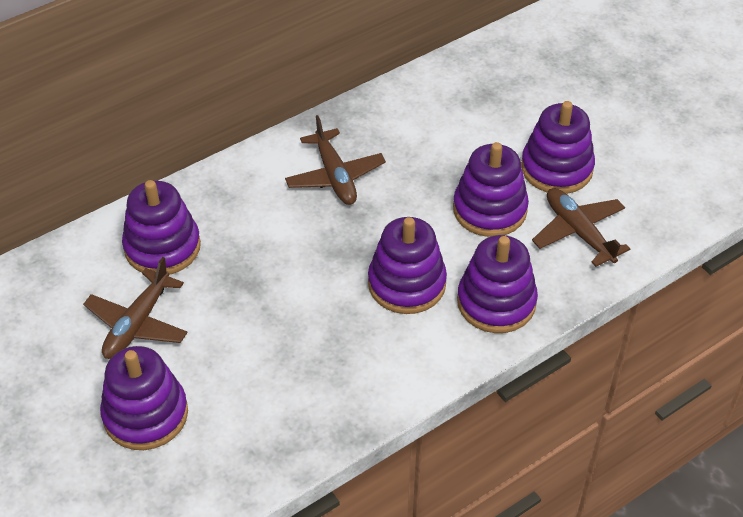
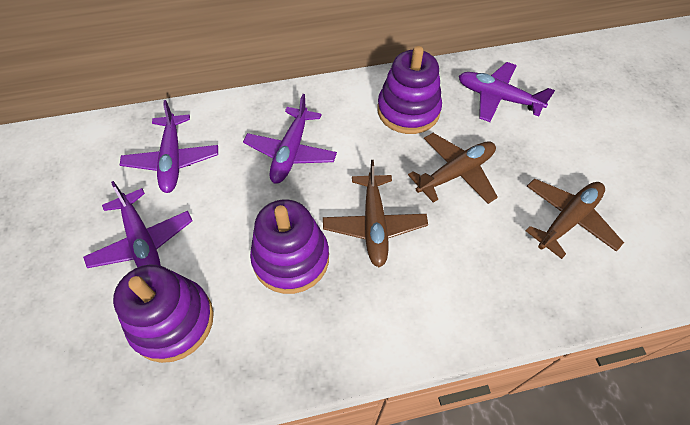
purple plane: none = 0 -> [83,181,192,268] [120,100,218,193] [243,94,337,184] [459,62,555,122] = 4
purple stacking toy: [100,346,188,450] [122,180,201,275] [368,217,447,314] [453,142,529,237] [457,235,538,333] [521,101,595,194] = 6 -> [113,265,214,363] [250,199,329,294] [377,46,442,134] = 3

